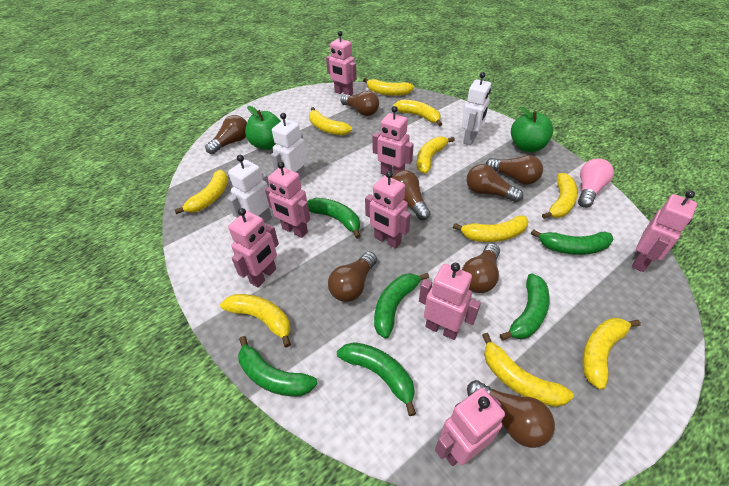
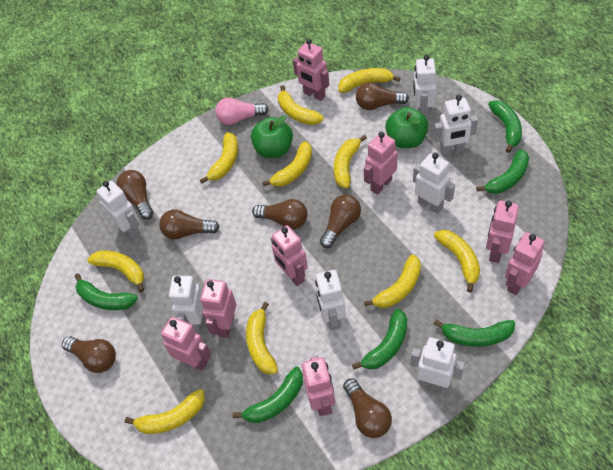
brown light bulb: [205,115,247,154] [328,251,377,302] [341,91,379,116] [392,170,430,220] [462,243,500,293] [467,164,523,202] [467,380,555,448] [486,155,543,185] = 8 -> [62,336,116,373] [117,170,154,220] [159,209,220,240] [252,199,307,229] [320,194,361,248] [343,378,392,438] [356,83,409,110] = 7
white robot: [227,155,272,223] [271,113,307,180] [461,72,491,146] = 3 -> [97,181,140,240] [169,276,203,333] [315,270,346,330] [410,337,465,391] [413,55,436,119] [413,153,455,214] [433,95,478,155] = 7

